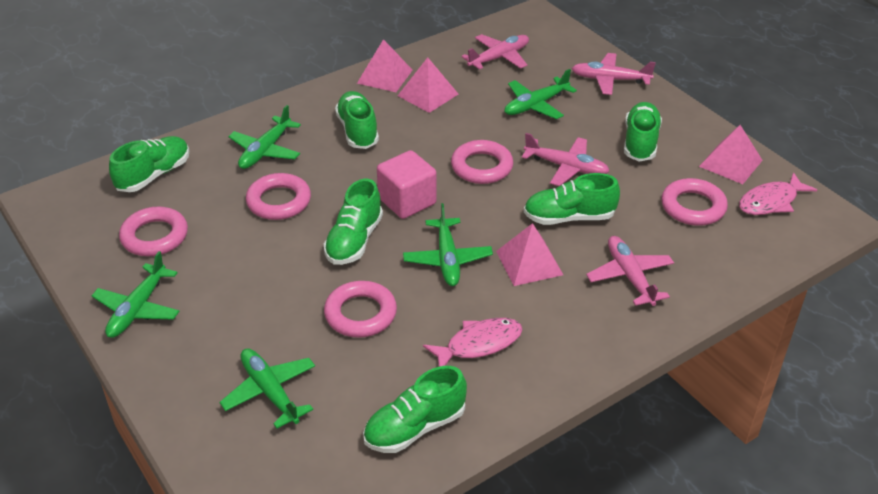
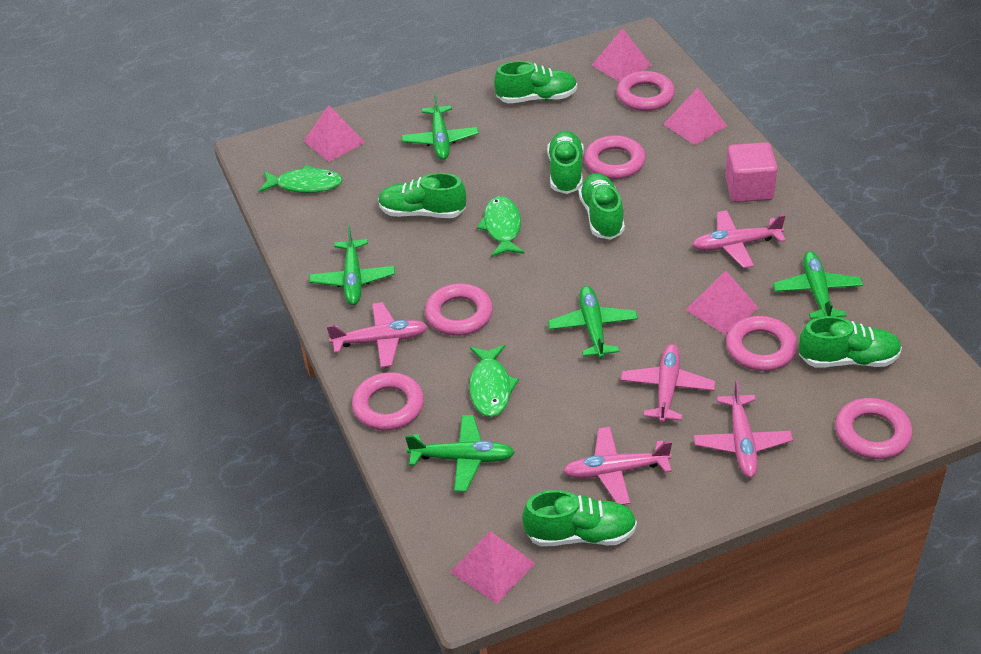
green fish: none = 0 -> [259,165,343,193] [469,345,519,417] [477,196,524,257] = 3
pink fish: [423,318,523,367] [739,172,817,215] = 2 -> none = 0
pink plane: [461,34,529,70] [522,133,610,186] [571,53,656,95] [586,236,674,306] = 4 -> [327,302,428,368] [563,427,672,505] [621,344,715,423] [692,211,786,268] [694,380,793,478] = 5
pink pyramid: [357,39,413,92] [398,57,458,113] [496,223,563,286] [699,125,763,184] = 4 -> [304,105,366,162] [451,531,535,604] [592,28,652,82] [663,88,727,145] [686,271,759,335] = 5
pink ring: [119,206,188,256] [246,173,311,220] [324,281,397,338] [451,140,514,184] [661,178,728,226] = 5 -> [352,372,424,430] [425,283,493,336] [584,135,646,179] [617,71,675,111] [726,316,798,371] [835,398,912,459] = 6

